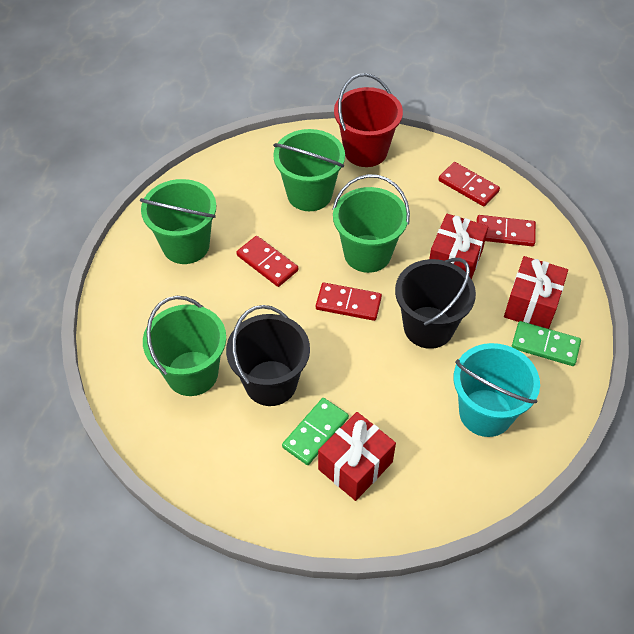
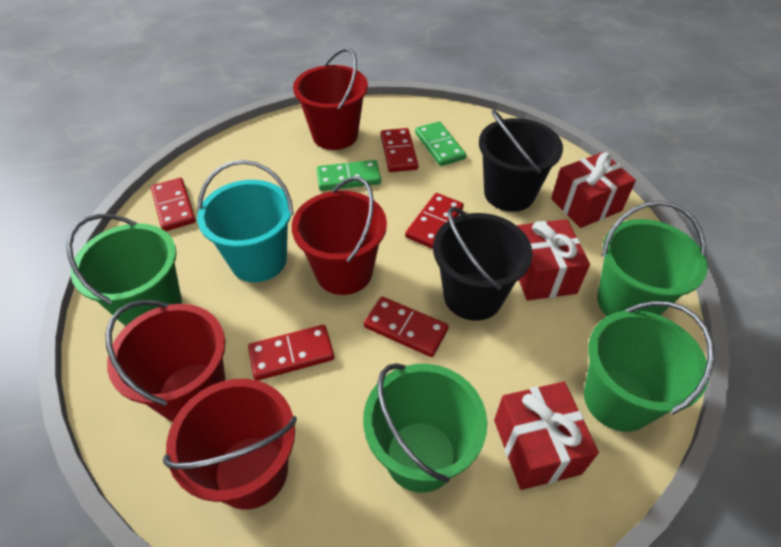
red bucket: [334,73,403,167] = 1 -> [105,300,226,422] [163,379,297,510] [292,176,387,295] [293,48,368,150] = 4
red domino: [236,236,298,287] [316,283,382,321] [439,162,500,207] [476,215,536,246] = 4 -> [151,178,196,231] [248,325,334,381] [364,297,448,357] [381,128,418,172] [405,193,464,249] = 5

